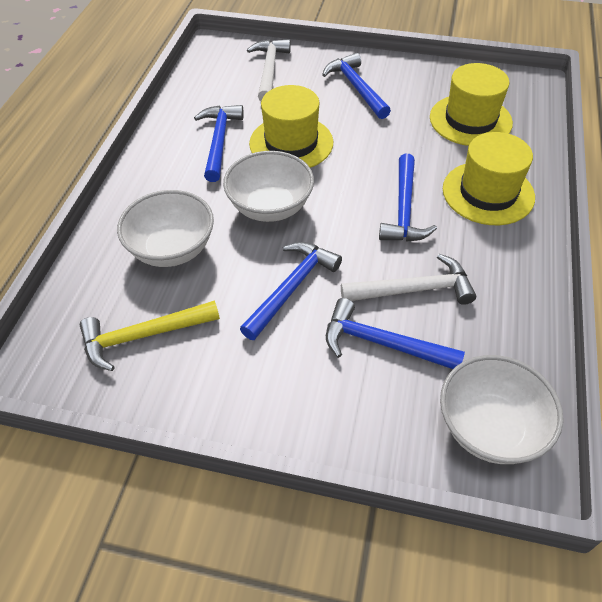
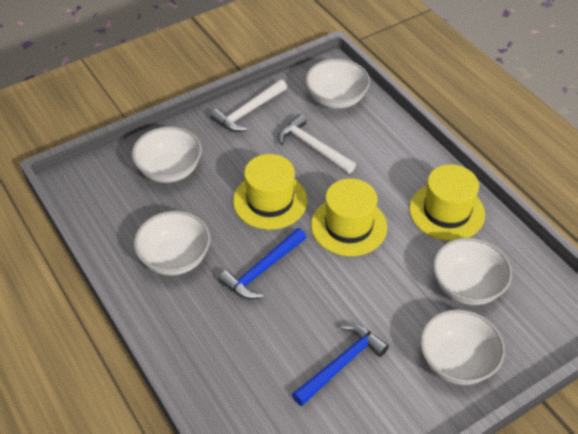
blue hammer: [194,105,244,182] [240,242,342,340] [322,53,391,119] [326,298,465,369] [379,154,437,242] = 5 -> [218,228,306,299] [292,324,389,406] = 2
white bowl: [117,190,214,267] [223,151,314,222] [440,355,563,464] = 3 -> [132,127,202,183] [134,211,210,276] [305,59,370,109] [420,309,505,385] [433,238,512,305] = 5
yellow hammer: [80,300,220,371] = 1 -> none = 0

